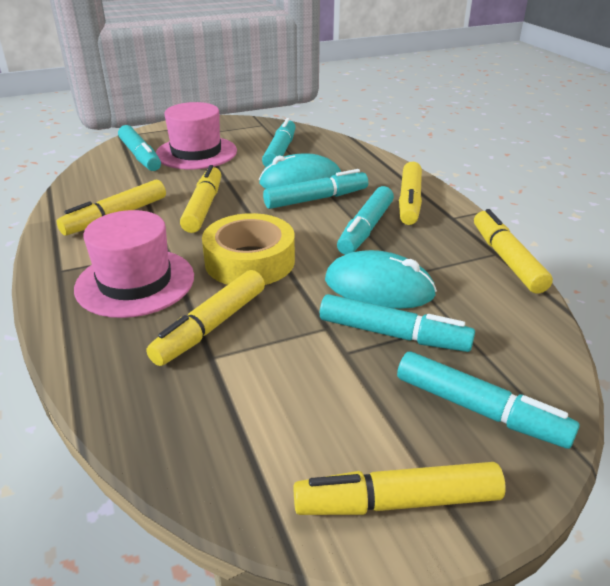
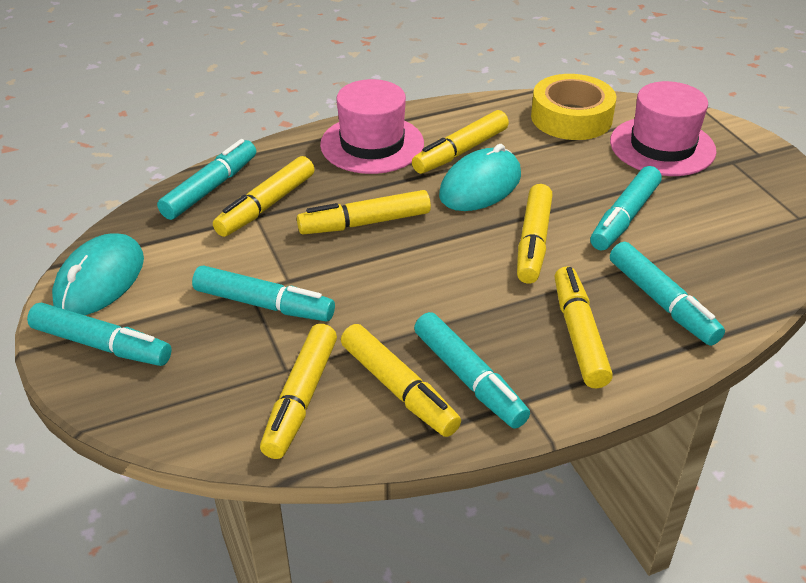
yellow marker: [57,180,166,236] [146,270,265,366] [180,165,221,233] [293,462,506,515] [399,162,422,225] [474,209,553,294] = 6 -> [213,156,314,237] [260,324,337,459] [297,190,431,234] [341,324,461,437] [412,110,509,174] [517,184,553,284] [555,266,613,388] = 7

